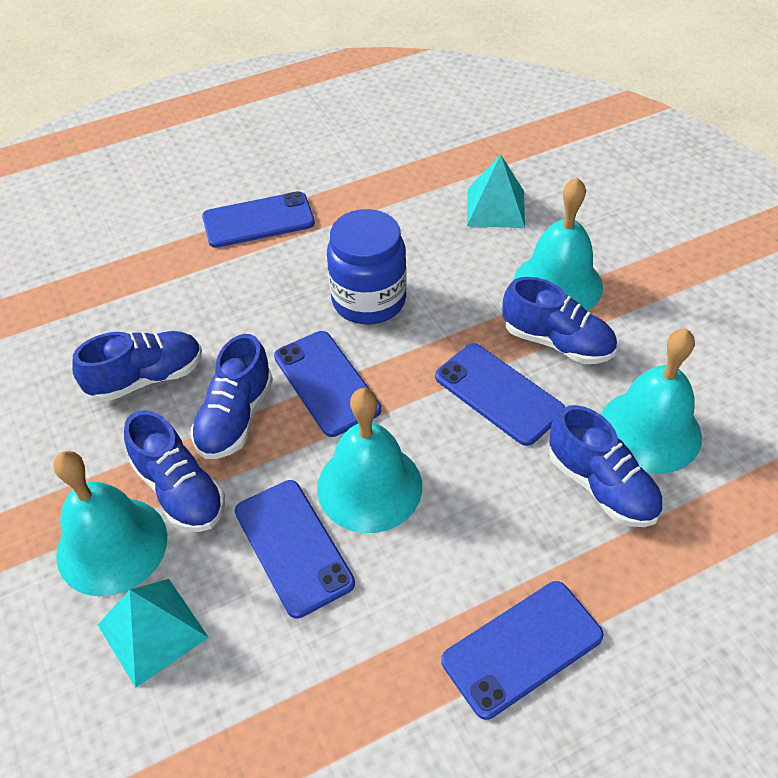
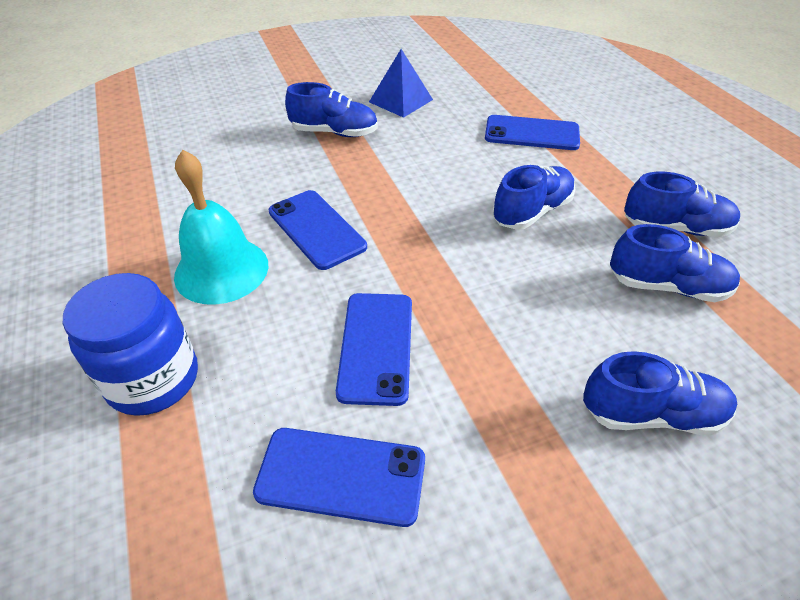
blue phone: [202,191,315,248] [235,480,355,619] [274,331,381,437] [435,343,565,446] [441,581,604,720] = 5 -> [253,428,425,527] [269,190,367,270] [336,293,412,406] [485,115,580,150] = 4
blue pyramid: none = 0 -> [369,49,433,118] = 1
turquoise bell: [53,451,167,597] [317,388,422,533] [514,177,603,311] [601,329,702,474] = 4 -> [174,150,268,305] = 1
turquoise pyramid: [98,579,209,688] [467,155,525,228] = 2 -> none = 0

